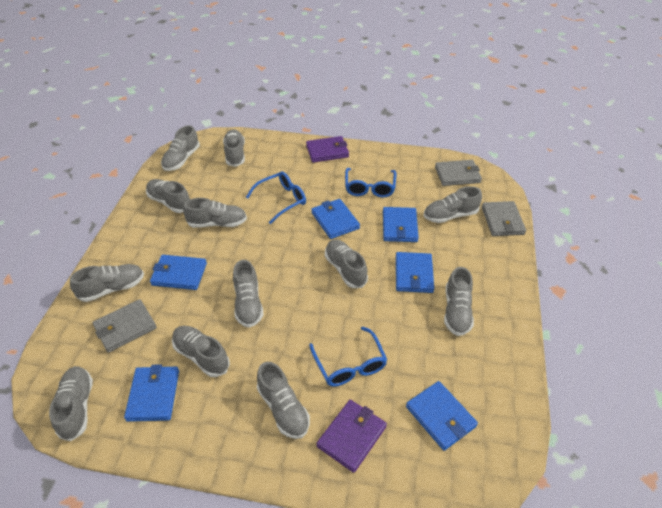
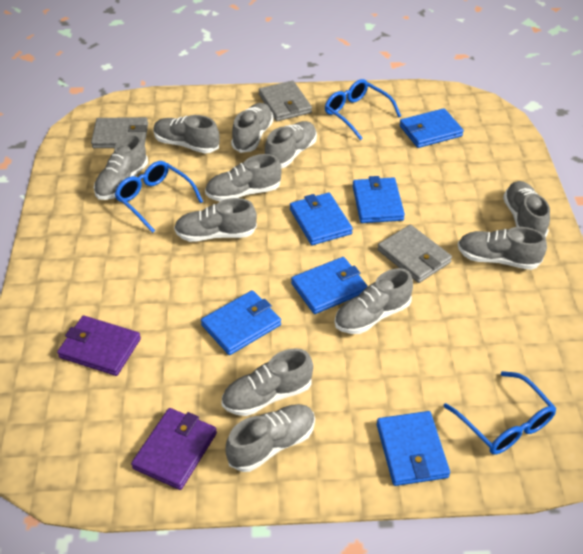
grey shoe: [49,366,93,441] [70,264,144,302] [146,179,190,213] [161,125,200,171] [172,326,230,377] [183,198,247,228] [223,129,245,167] [233,260,264,328] [257,362,310,439] [325,239,368,288] [424,186,482,223] [444,267,474,336] = 12 -> [94,134,148,200] [153,115,220,153] [174,198,257,242] [205,154,282,201] [222,348,313,416] [225,404,315,472] [231,103,274,153] [265,121,317,168] [335,268,413,334] [458,227,547,270] [503,181,550,237] = 11

